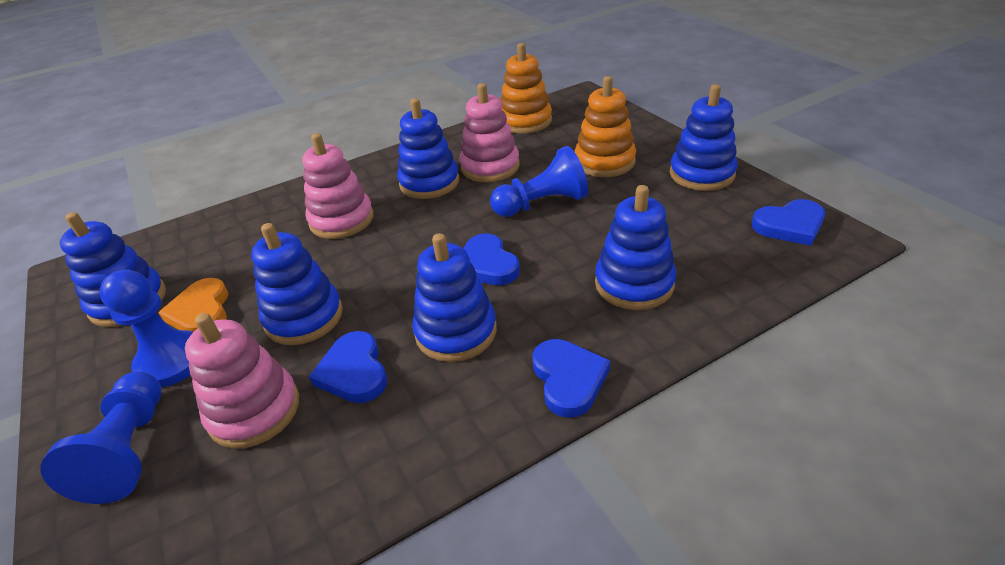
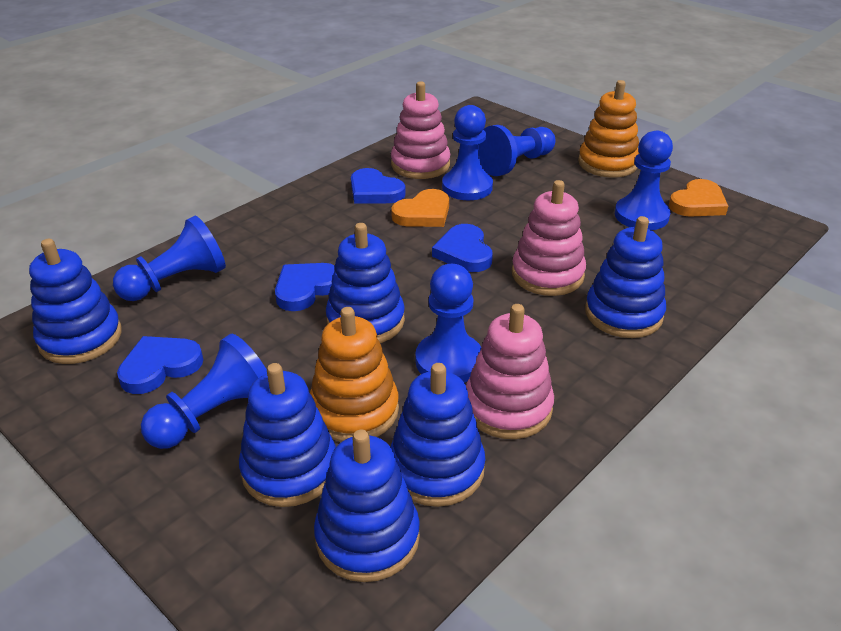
blue pawn: [41,372,161,504] [99,269,193,387] [490,146,588,217] = 3 -> [113,216,226,301] [141,334,267,449] [415,264,481,383] [442,105,493,200] [478,125,556,176] [615,131,673,230] = 6
orange heart: [158,278,228,332] = 1 -> [391,189,449,227] [669,179,728,217] = 2

